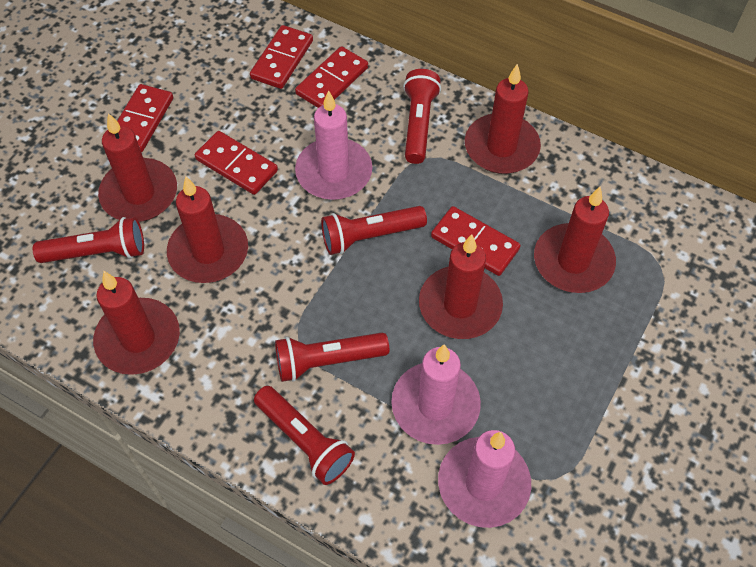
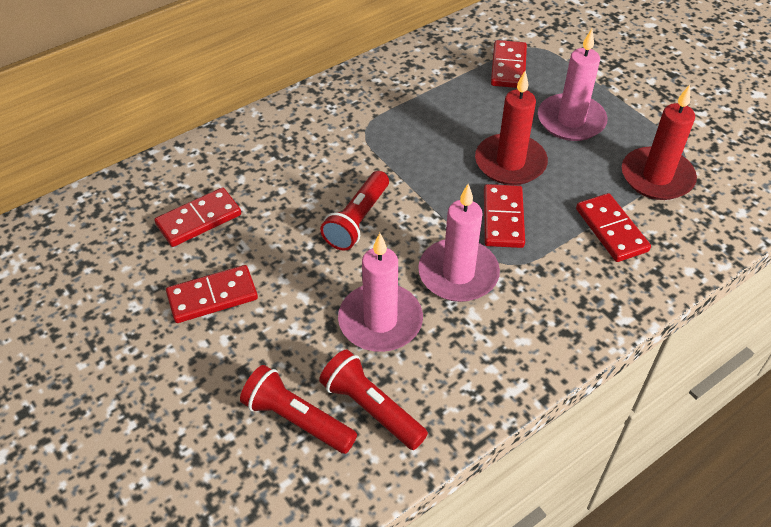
red candle: [93,271,180,375] [98,113,177,222] [167,176,248,283] [419,234,503,339] [465,64,541,174] [534,186,616,293] = 6 -> [475,71,548,185] [622,85,697,200] = 2
red flashlight: [33,217,144,263] [254,386,355,485] [275,333,389,382] [321,206,427,255] [403,69,441,164] = 5 -> [240,365,357,454] [319,349,428,450] [320,171,389,251] = 3

